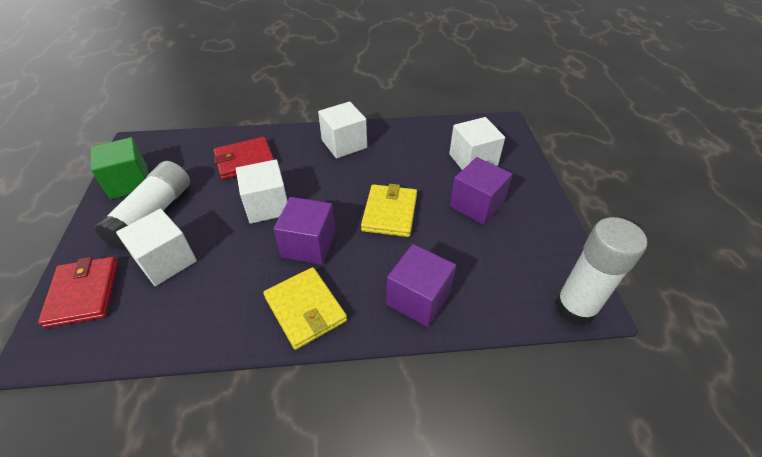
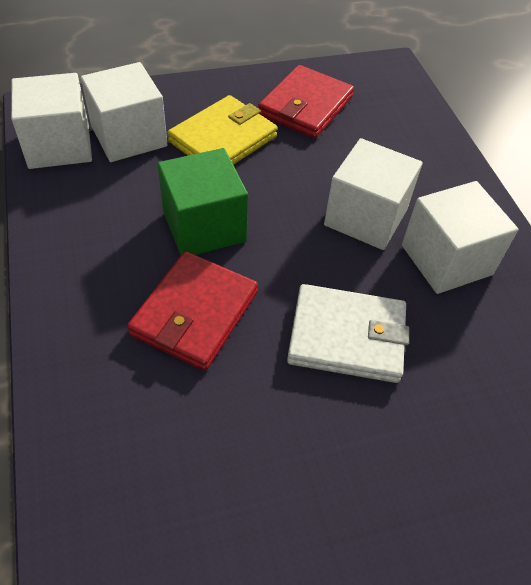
purple cube: [274,197,335,265] [387,244,456,327] [450,157,513,225] = 3 -> none = 0
white glue stick: [94,161,190,251] [555,217,647,326] = 2 -> none = 0
white wallet: none = 0 -> [287,284,409,383] = 1
yellow wallet: [263,267,347,350] [361,184,417,237] = 2 -> [167,95,278,165] = 1

